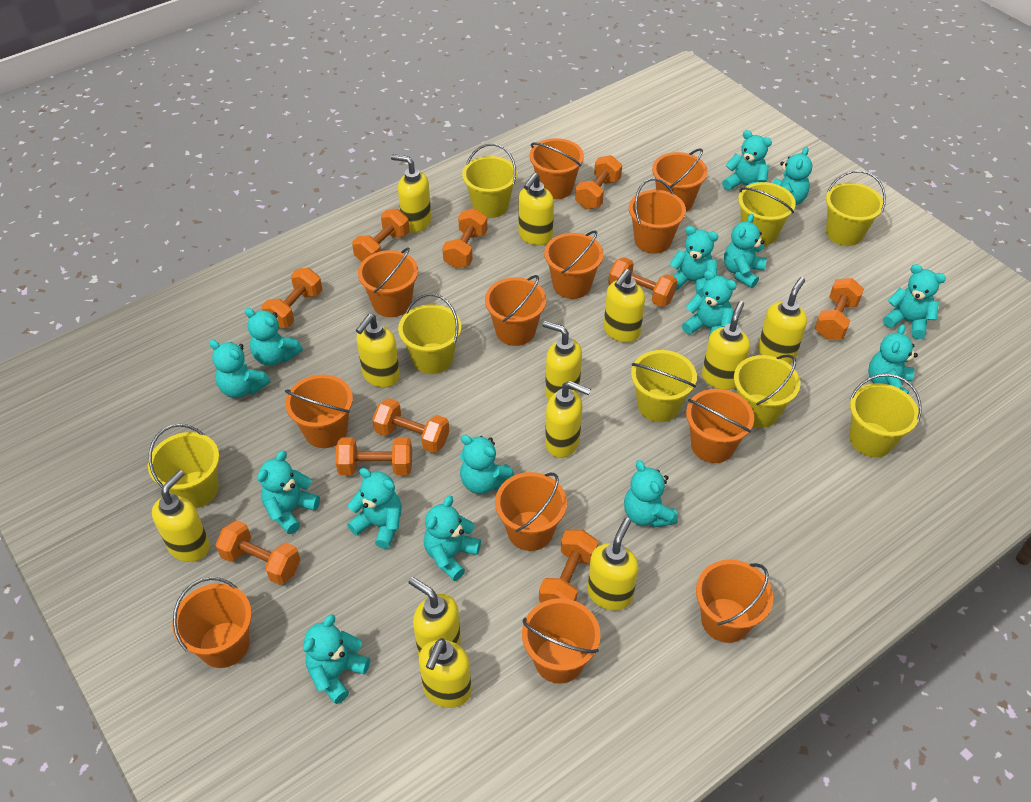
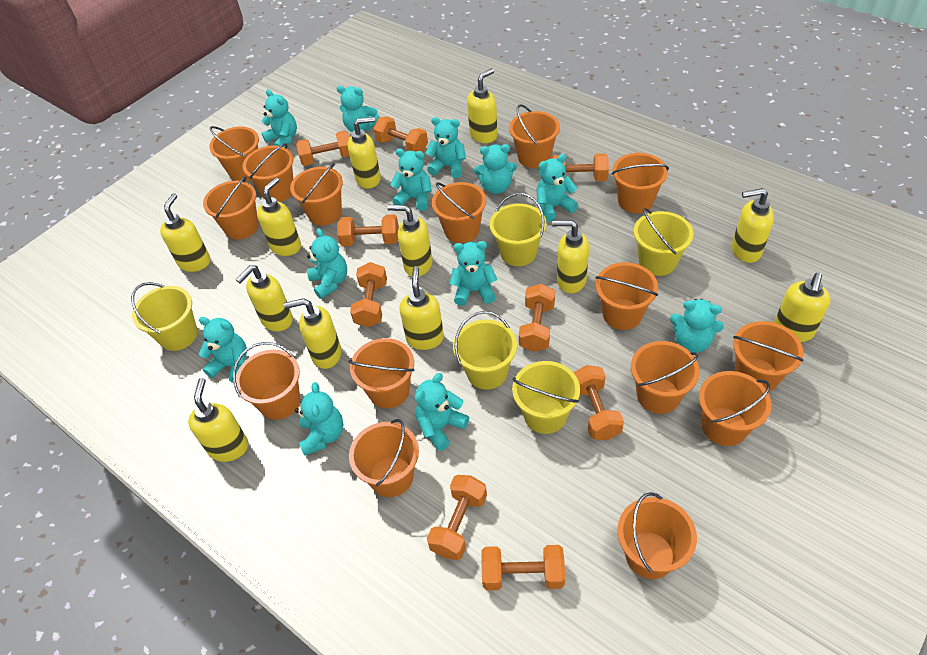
orange bucket: [172,577,252,668] [285,375,353,448] [358,247,418,317] [485,275,547,346] [495,472,567,551] [522,598,601,684] [530,138,584,199] [544,230,604,299] [629,178,686,254] [652,148,708,212] [686,389,754,463] [696,560,773,643] = 12 -> [203,176,259,240] [209,126,259,182] [233,342,300,420] [242,143,293,202] [290,163,343,226] [348,338,414,409] [349,419,419,497] [432,182,486,243] [509,104,560,168] [596,262,658,330] [612,153,669,213] [617,492,697,579] [631,341,700,414] [699,371,772,446] [733,321,804,392] = 15
orange dumbbell: [215,520,300,585] [262,268,322,328] [336,437,412,475] [352,209,410,262] [372,398,449,453] [442,208,487,269] [539,530,598,603] [575,155,622,209] [608,257,677,307] [815,278,864,340] = 10 -> [296,131,350,166] [337,214,399,246] [350,262,387,327] [373,117,428,152] [427,475,487,560] [481,545,565,590] [519,284,555,352] [551,153,609,182] [573,365,624,440] = 9
turquoise teddy bear: [209,340,270,398] [244,308,303,366] [257,450,320,534] [303,614,370,704] [347,468,402,549] [424,496,481,581] [460,435,514,494] [624,460,678,528] [670,226,718,297] [682,271,737,340] [722,130,772,191] [724,214,767,288] [772,147,812,206] [868,324,918,394] [883,264,946,339] = 15 -> [199,317,247,383] [262,89,297,147] [295,382,343,456] [307,228,347,299] [337,86,380,132] [390,149,432,211] [415,373,469,451] [425,117,466,178] [449,241,497,306] [474,144,517,194] [536,154,578,222] [670,299,724,353] = 12
yellow bucket: [148,424,219,508] [398,294,461,374] [462,143,517,218] [631,350,697,422] [734,354,800,428] [738,182,796,246] [826,170,886,246] [849,373,922,457] = 8 -> [131,282,197,351] [453,311,517,390] [490,193,546,266] [512,361,580,434] [634,208,694,276] = 5

